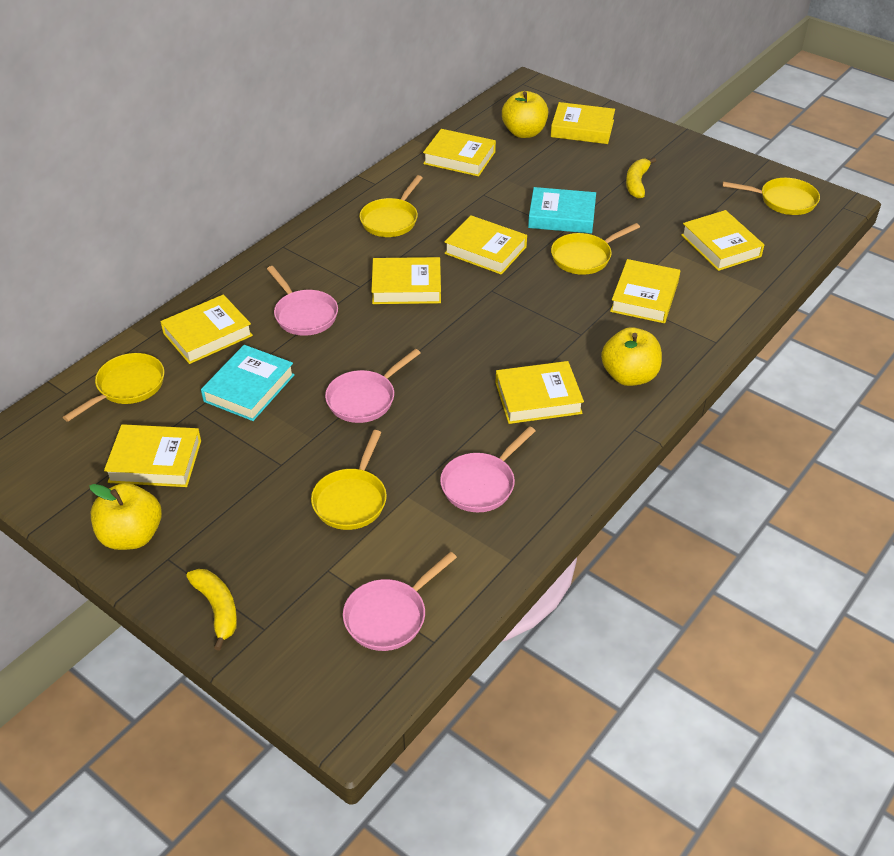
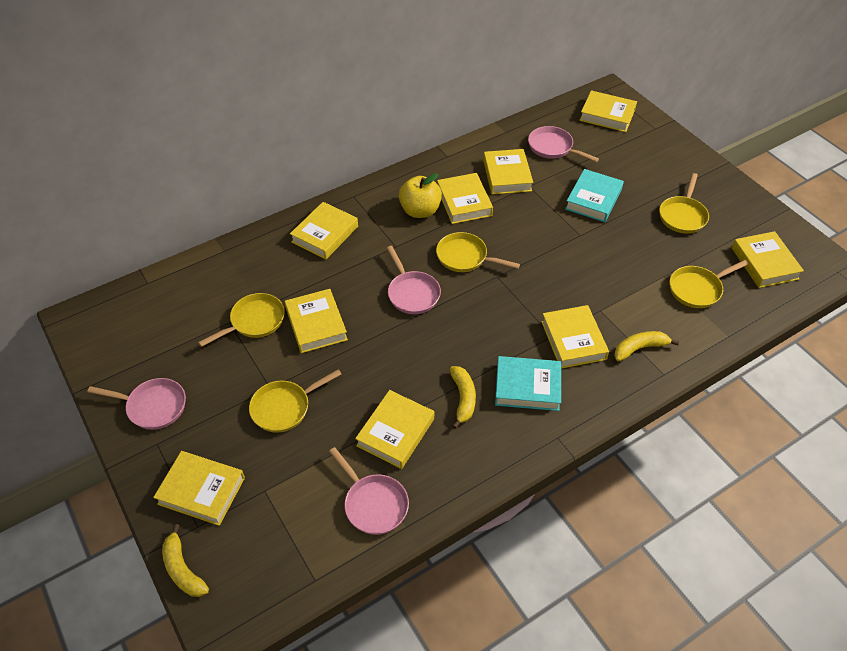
yellow apple: [90,483,162,550] [502,91,548,138] [601,327,662,386] = 3 -> [399,173,442,218] = 1
yellow banana: [186,569,237,651] [626,158,656,198] = 2 -> [162,524,209,597] [450,366,476,429] [614,331,679,362] = 3

